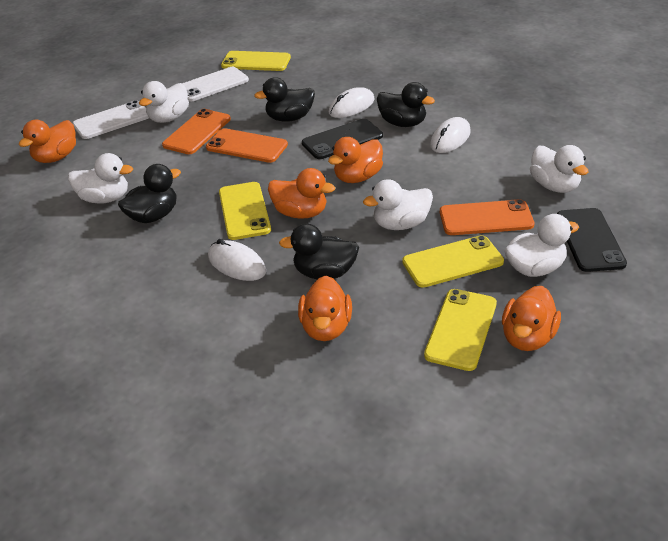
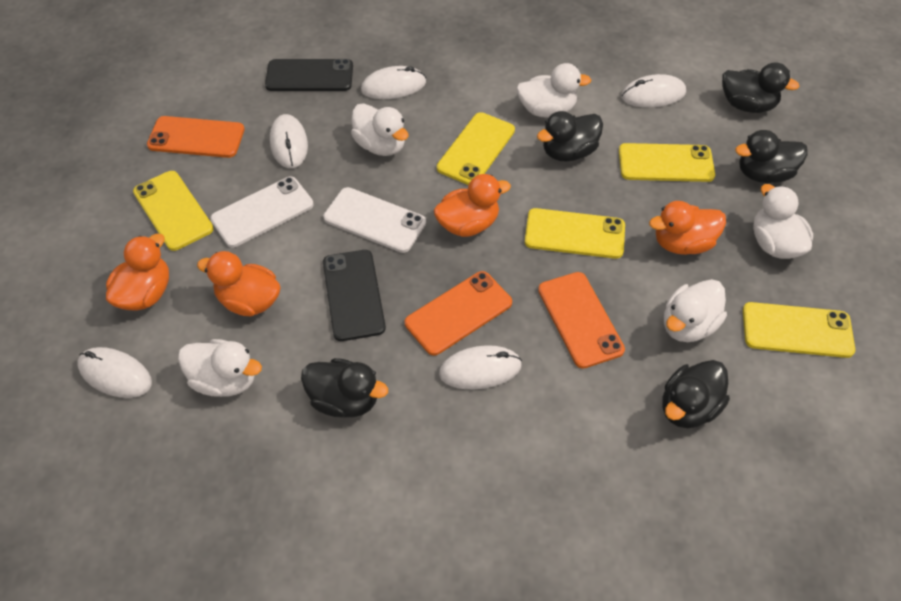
black duck: [118,164,181,223] [254,77,315,122] [279,224,359,279] [377,82,435,127] = 4 -> [301,358,388,418] [537,111,603,162] [662,360,730,428] [722,62,800,113] [735,130,808,183] = 5
orange duck: [18,120,76,163] [268,168,335,218] [298,276,352,341] [328,137,383,183] [502,286,561,351] = 5 -> [106,234,169,311] [197,251,281,316] [434,174,511,237] [649,201,726,255] = 4
white mouse: [208,239,266,281] [329,87,375,118] [430,117,471,153] = 3 -> [77,347,152,398] [270,114,308,168] [361,66,426,99] [439,345,522,389] [621,74,686,108] = 5
yellow phone: [219,182,271,240] [221,51,291,71] [402,235,504,288] [424,289,497,371] = 4 -> [133,171,214,251] [437,112,515,185] [525,208,625,259] [619,143,715,182] [743,302,855,358] = 5

